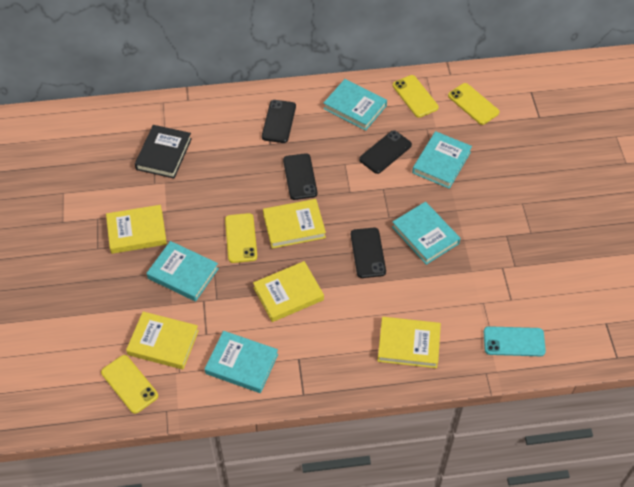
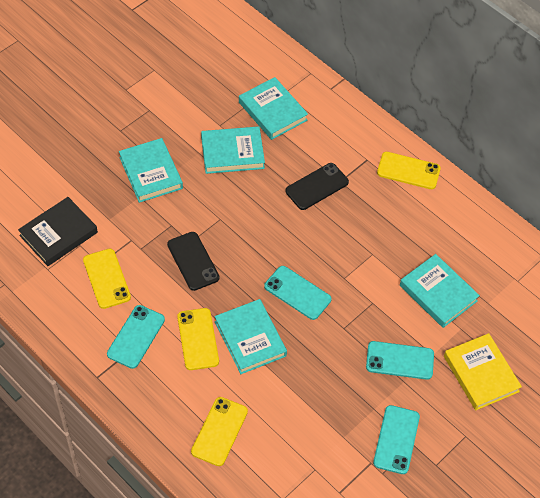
black phone: [262,100,296,143] [283,153,317,200] [351,228,386,278] [359,130,412,174] = 4 -> [167,232,220,291] [285,163,349,210] = 2
turquoise phone: [484,326,546,356] = 1 -> [107,305,165,369] [264,266,331,320] [366,341,434,380] [373,405,420,474] = 4
yellow book: [106,205,167,254] [126,312,199,370] [253,261,324,322] [263,199,326,249] [378,317,441,368] = 5 -> [444,333,522,410] = 1

